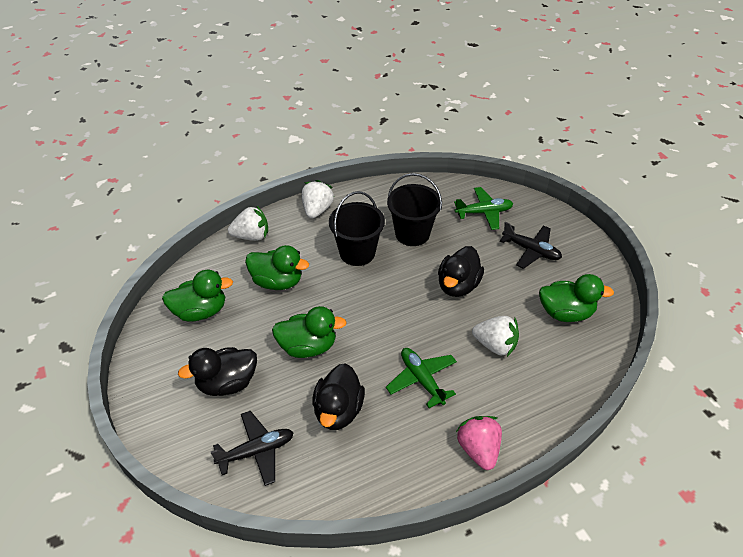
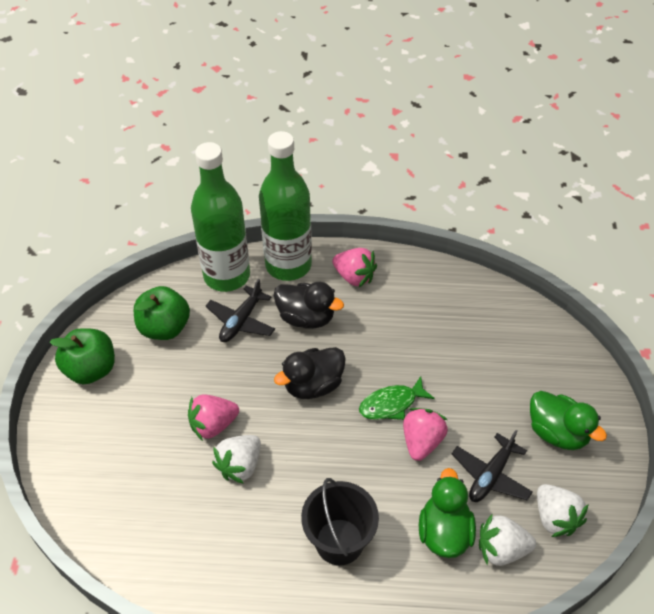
black bucket: [329,191,385,266] [387,173,442,246] = 2 -> [301,478,379,565] = 1
black duck: [178,347,257,396] [312,363,365,430] [438,246,484,297] = 3 -> [274,282,344,329] [274,347,346,399] = 2
green apple: none = 0 -> [50,328,115,384] [134,286,190,340] = 2
green bottle: none = 0 -> [191,142,250,292] [259,131,312,281] = 2
green duck: [162,270,233,322] [245,245,309,290] [272,306,347,358] [539,274,614,322] = 4 -> [419,468,476,558] [530,391,607,450] = 2
green fish: none = 0 -> [359,376,435,420] = 1
green plane: [386,348,457,408] [454,187,513,230] = 2 -> none = 0
pink strawberry: [456,416,502,470] = 1 -> [188,394,239,441] [332,248,377,287] [403,408,448,461] = 3

